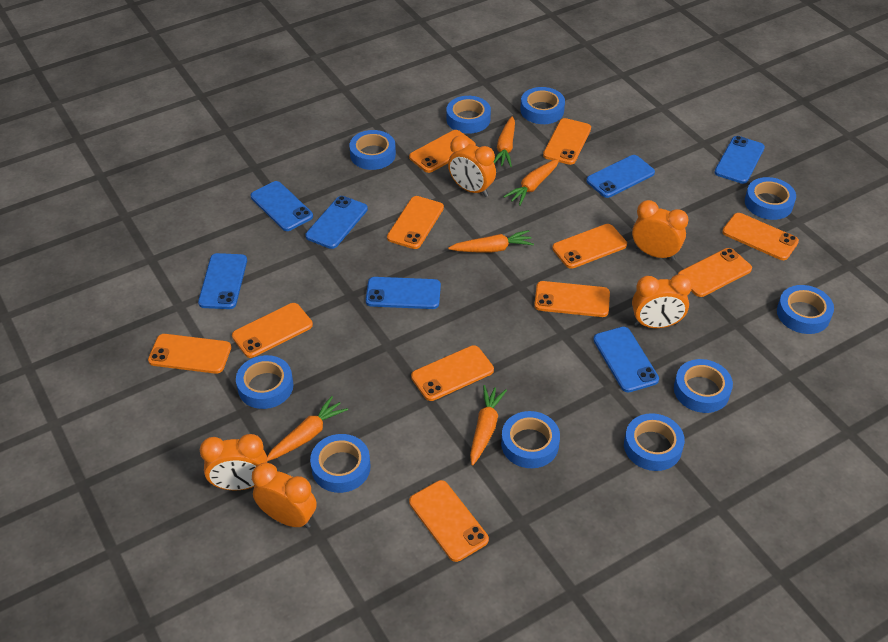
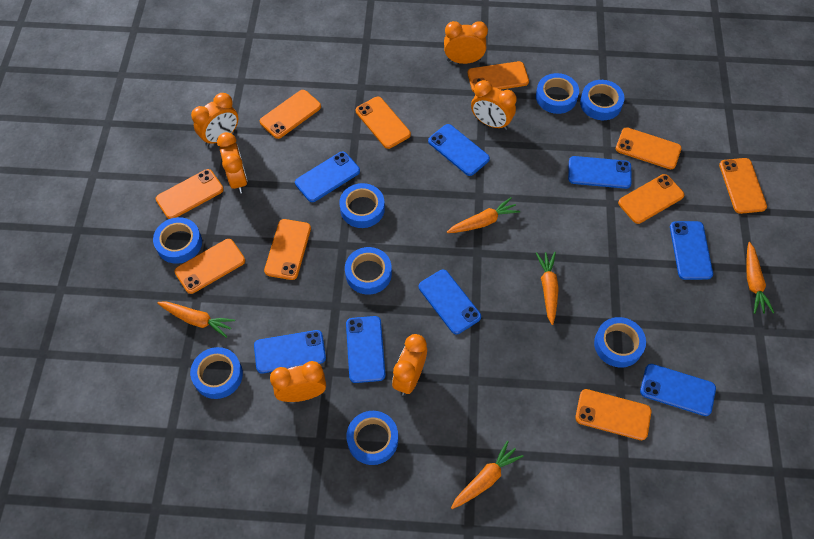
blue phone: [198,253,247,309] [251,181,313,231] [305,196,368,249] [366,277,441,309] [586,155,655,198] [594,327,659,392] [714,136,765,184] = 7 -> [254,330,326,373] [295,152,360,202] [346,316,385,383] [419,270,481,334] [428,124,490,176] [568,156,632,189] [640,364,716,416] [670,221,713,280] = 8
blue tape: [236,355,293,409] [310,434,371,493] [349,130,396,170] [446,96,491,134] [501,411,560,468] [520,87,565,124] [624,413,685,471] [674,359,733,413] [745,177,796,220] [777,285,834,334] = 10 -> [153,217,202,264] [190,347,243,399] [339,183,385,228] [345,247,392,295] [346,411,398,465] [536,73,579,114] [580,80,625,120] [594,317,646,368] = 8
orange clock: [200,434,267,490] [252,462,317,528] [448,136,496,197] [632,200,689,261] [632,274,692,328] = 5 -> [191,93,238,146] [217,132,248,193] [270,361,326,402] [392,334,427,396] [444,21,488,64] [471,80,516,130] = 6
orange phone: [148,334,231,374] [232,303,313,358] [387,196,444,249] [409,130,476,173] [409,480,489,562] [411,345,494,401] [534,281,610,317] [543,118,591,165] [552,224,627,269] [678,248,752,297] [722,213,799,260] = 11 -> [156,169,223,219] [174,239,245,294] [260,90,321,139] [264,219,311,280] [356,97,411,149] [467,61,529,92] [575,389,651,440] [616,127,682,169] [618,174,684,224] [719,158,767,214] = 10

